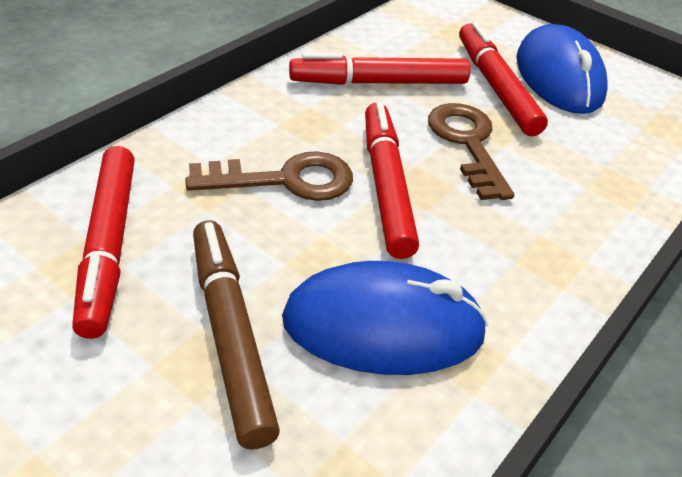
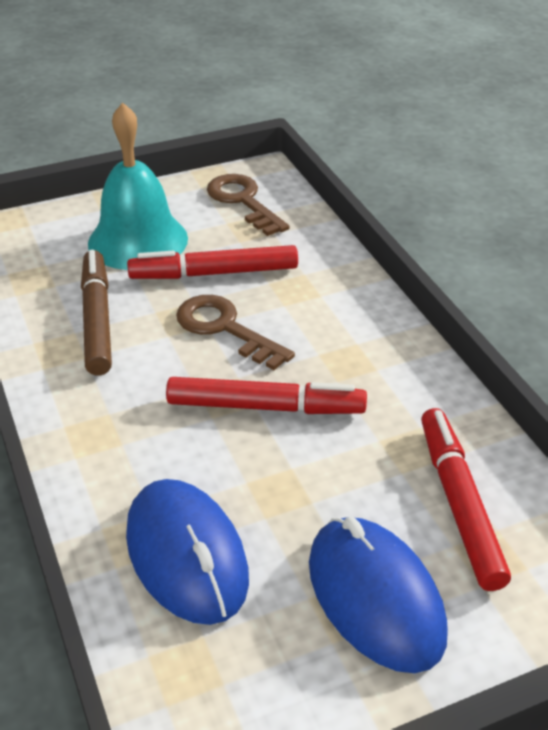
red marker: [72,146,135,339] [289,52,470,85] [365,102,419,259] [459,21,548,136] = 4 -> [127,245,298,279] [166,377,367,414] [421,408,511,591] = 3
turquoise bell: none = 0 -> [88,102,188,270] = 1

